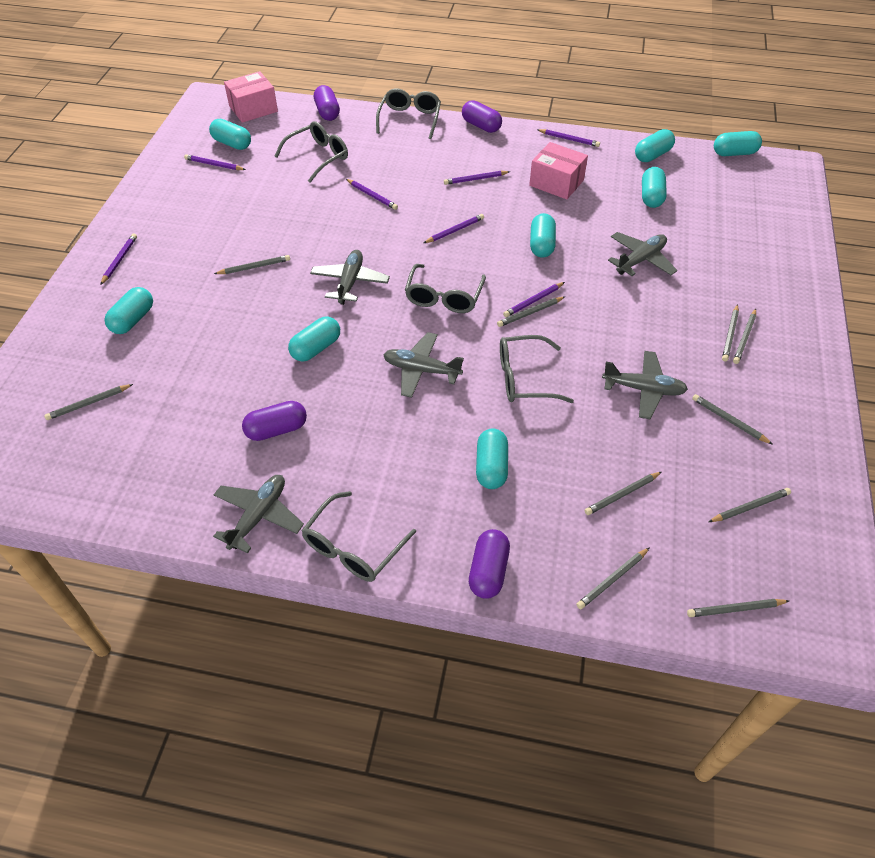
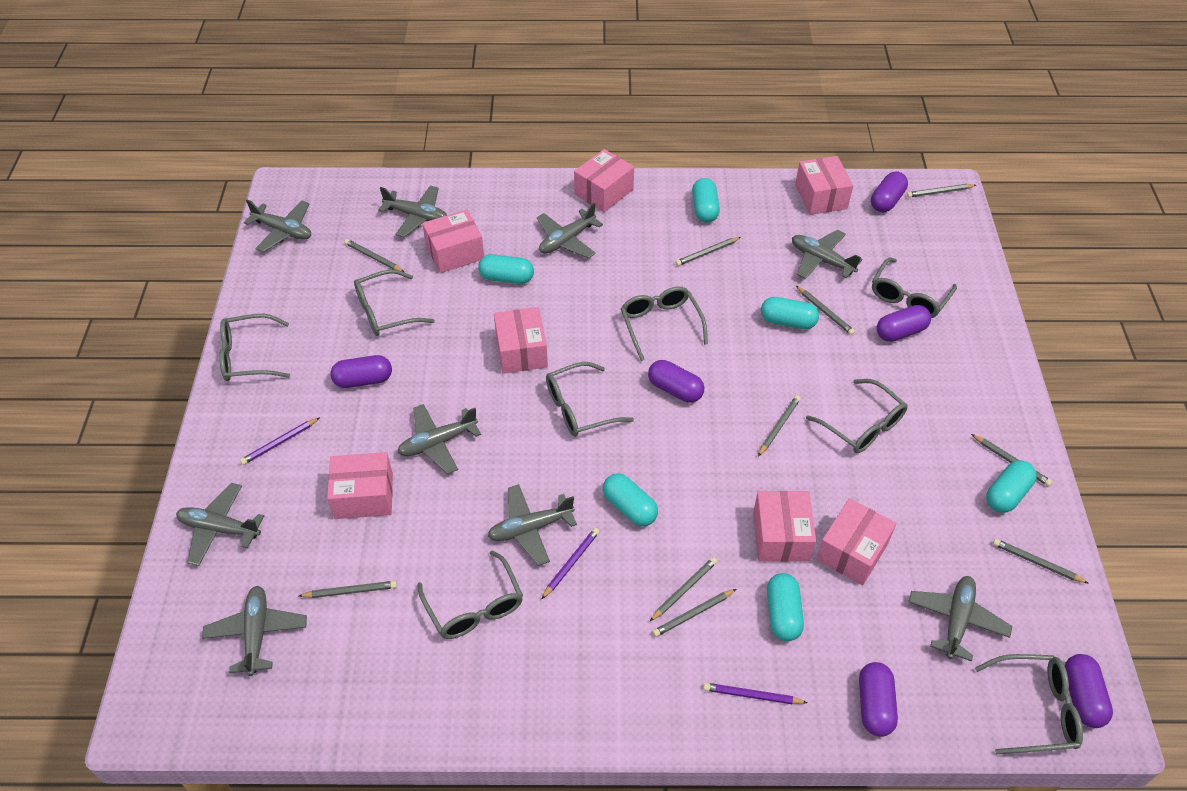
grey glasses: [274,121,348,183] [301,491,416,582] [376,88,441,139] [405,264,486,313] [500,335,574,403] = 5 -> [219,314,290,381] [354,269,435,336] [417,551,523,639] [546,362,634,437] [621,286,708,361] [806,379,908,453] [872,258,957,318] [975,654,1083,754] = 8
grey plane: [213,475,304,553] [310,250,390,305] [383,332,464,398] [602,351,688,419] [608,232,677,276] = 5 -> [176,483,264,566] [202,586,307,676] [244,200,311,252] [378,185,447,237] [397,404,481,474] [488,484,577,566] [537,203,603,258] [792,230,863,279] [908,576,1012,662] = 9
pink box: [224,71,278,123] [529,142,588,200] = 2 -> [327,452,393,519] [422,210,484,273] [494,307,548,374] [574,149,634,212] [753,491,816,562] [795,156,853,215] [816,498,897,585] = 7
purple capsule: [242,401,307,441] [314,85,340,121] [462,100,502,133] [469,529,510,599] = 4 -> [330,355,392,388] [648,360,704,403] [859,662,898,737] [871,171,908,212] [876,305,931,342] [1065,654,1113,728] = 6
purple pencil: [100,234,137,285] [184,154,246,170] [346,179,398,210] [424,214,484,243] [444,171,510,185] [503,282,565,317] [537,129,600,147] = 7 -> [240,417,320,465] [541,528,600,600] [703,683,808,704] = 3
turquoise capsule: [105,287,153,334] [209,119,251,150] [288,316,340,362] [476,428,508,489] [530,213,556,258] [635,129,675,162] [642,167,667,208] [714,131,762,156] = 8 -> [478,254,534,284] [603,473,658,526] [692,178,720,223] [761,297,819,329] [767,573,804,641] [986,460,1037,513] = 6

